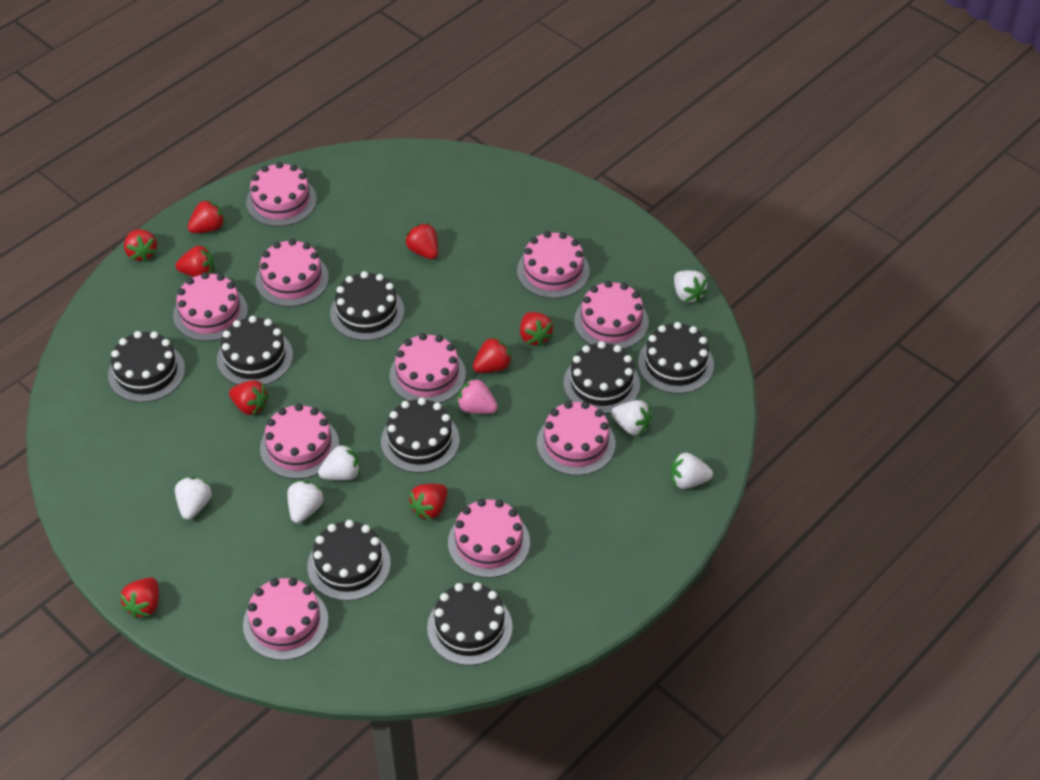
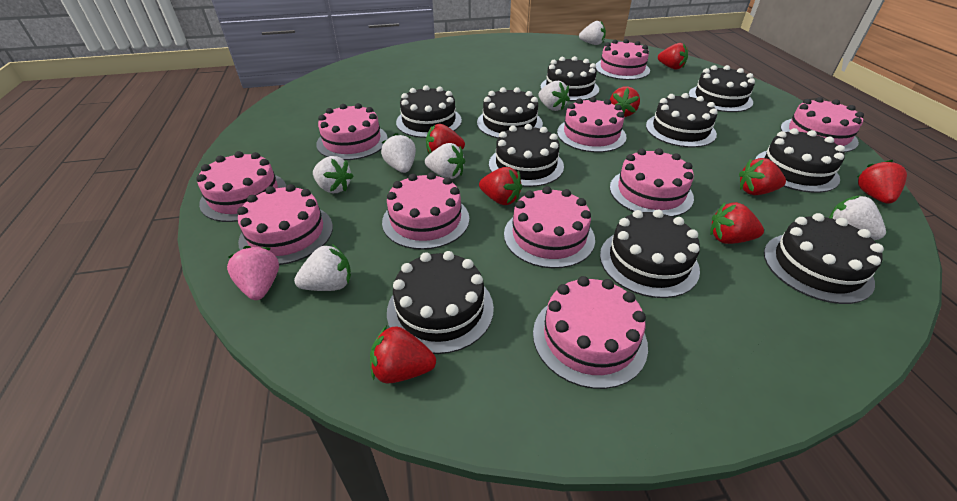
black cake: [108,331,185,402] [217,316,293,385] [307,520,391,601] [330,271,404,341] [381,398,460,473] [427,582,513,666] [563,341,640,414] [638,322,714,394] = 8 -> [387,251,494,354] [396,85,462,138] [477,87,543,138] [489,124,564,187] [541,56,599,101] [600,210,700,298] [646,93,718,147] [688,65,755,112] [755,128,845,193] [764,213,884,304] = 10
red strawberry: [120,577,159,619] [124,229,157,262] [176,245,214,277] [187,199,225,233] [229,380,269,416] [405,223,438,259] [408,483,447,520] [473,336,512,373] [520,312,553,347] = 9 -> [370,325,436,384] [426,124,465,154] [479,167,522,205] [610,86,640,117] [658,43,688,70] [710,202,764,244] [739,158,786,195] [857,160,907,204] = 8
white strawberry: [175,477,212,520] [287,481,324,523] [318,444,360,481] [611,400,652,436] [671,452,713,489] [674,270,708,303] = 6 -> [294,244,351,291] [313,156,354,193] [381,133,416,173] [425,143,465,179] [539,81,570,111] [579,21,606,45] [829,195,886,240] = 7

